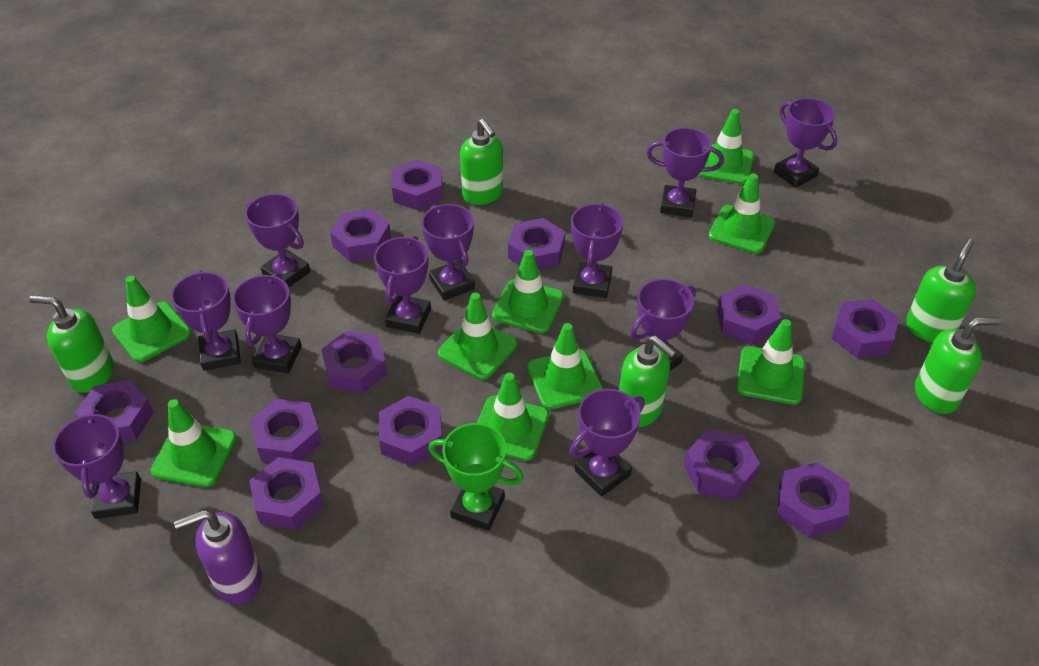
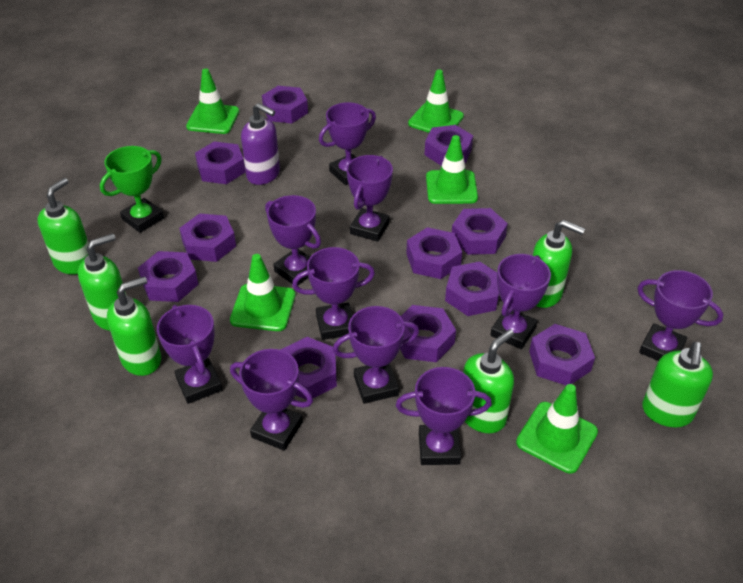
green soap dispenser: [29,295,114,393] [460,119,503,205] [619,335,677,427] [906,238,976,342] [915,317,1001,414] = 5 -> [37,178,89,275] [78,234,127,331] [107,276,161,376] [463,329,514,433] [533,220,585,308] [642,342,713,427] = 6
green traffic cone: [112,276,191,362] [151,399,236,487] [438,292,517,380] [477,372,549,461] [492,250,564,333] [527,323,603,409] [698,109,754,184] [709,173,775,254] [737,319,805,405] = 9 -> [186,69,239,134] [230,254,295,331] [408,69,464,133] [426,135,478,204] [516,384,598,473] = 5
purple nut: [75,380,154,442] [249,457,324,530] [250,399,322,463] [321,331,388,393] [330,209,391,262] [379,396,443,466] [392,160,442,210] [508,218,565,270] [684,429,760,500] [717,284,781,345] [777,462,850,538] [831,299,899,358] = 12 -> [138,251,199,302] [179,213,236,262] [195,141,245,184] [262,86,308,123] [280,337,337,400] [400,305,456,362] [406,227,462,279] [424,125,473,166] [445,262,499,316] [452,208,508,255] [529,324,595,385] = 11
purple trophy: [53,410,141,519] [171,270,241,371] [232,273,302,374] [245,194,310,287] [374,236,431,334] [422,204,475,300] [570,389,645,497] [571,203,623,298] [630,279,696,371] [647,128,724,217] [774,98,837,188] = 11 -> [157,305,223,404] [230,349,313,451] [265,195,321,285] [292,247,375,340] [319,102,376,185] [333,306,419,404] [346,155,393,242] [396,367,492,465] [490,254,551,349] [637,270,724,361] = 10

